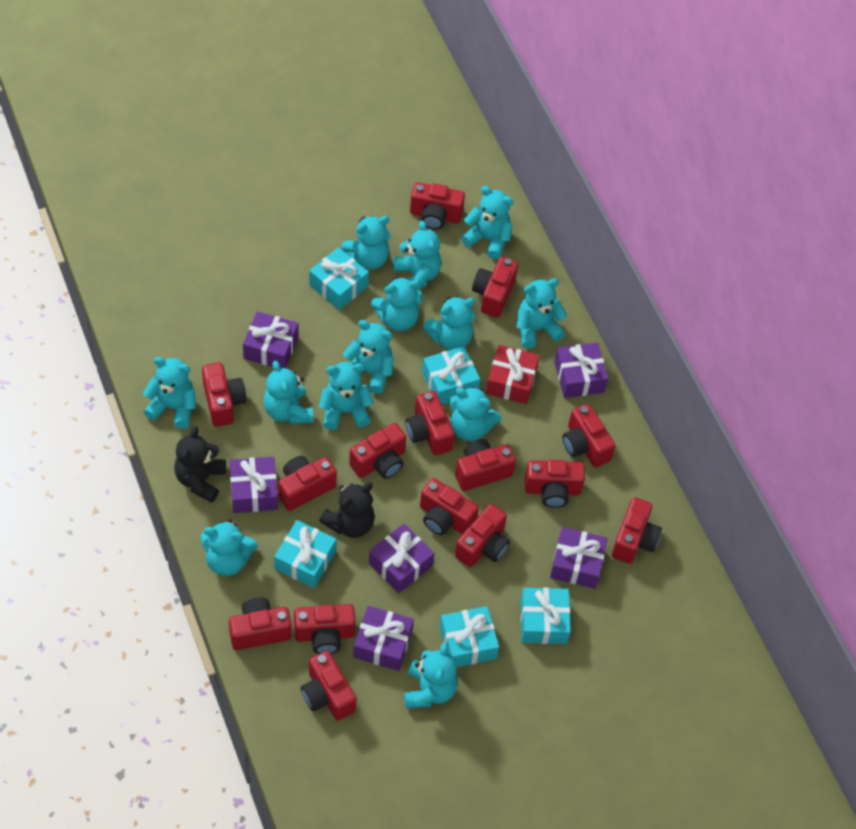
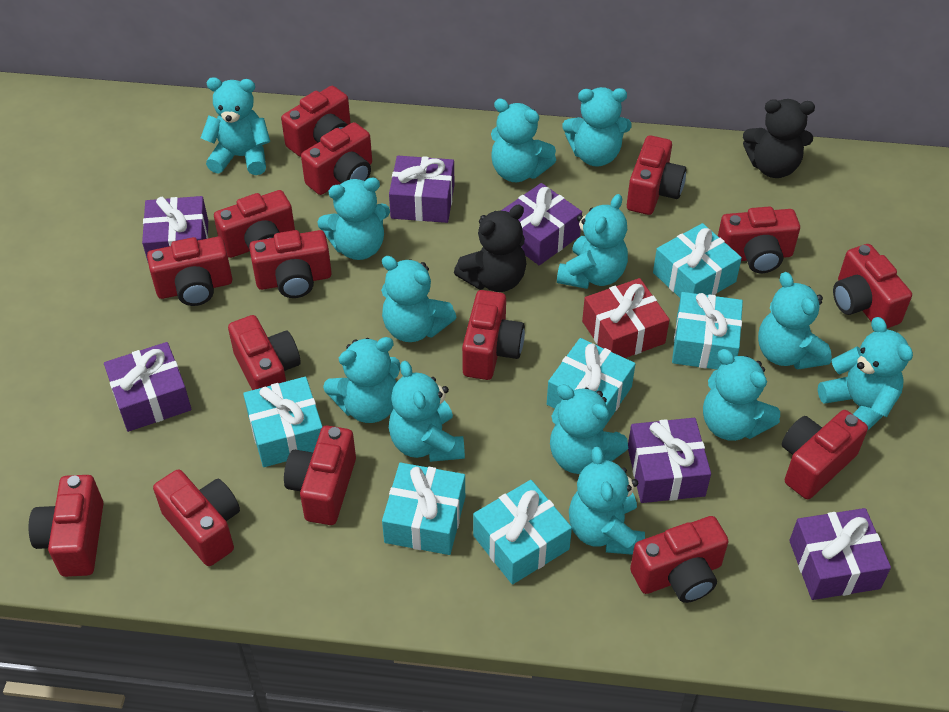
turquoise gift: [274,520,337,588] [309,247,369,310] [422,346,480,404] [439,606,499,667] [520,588,571,644] = 5 -> [243,377,323,467] [382,463,465,555] [473,480,572,584] [547,338,635,429] [653,223,742,298] [672,292,743,370] = 6

